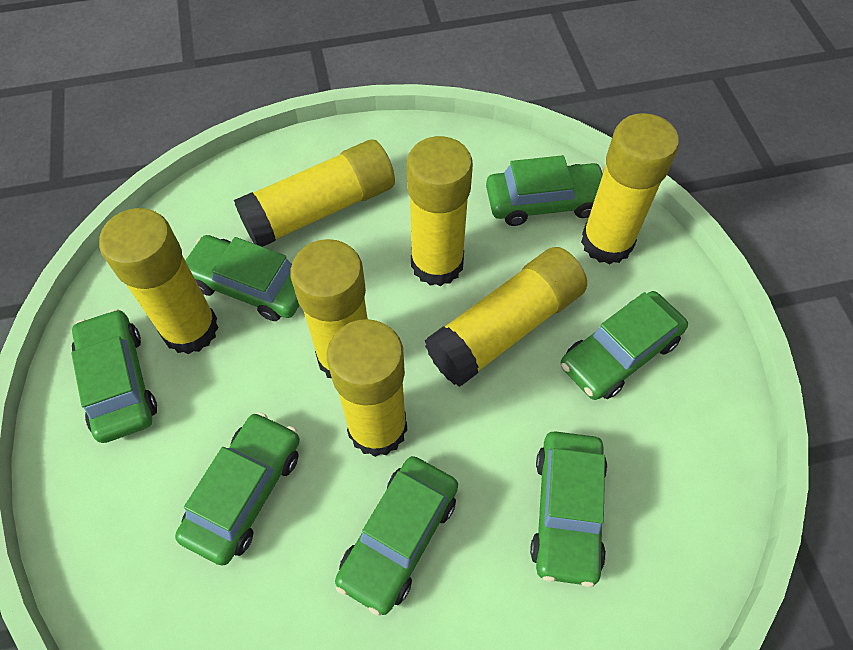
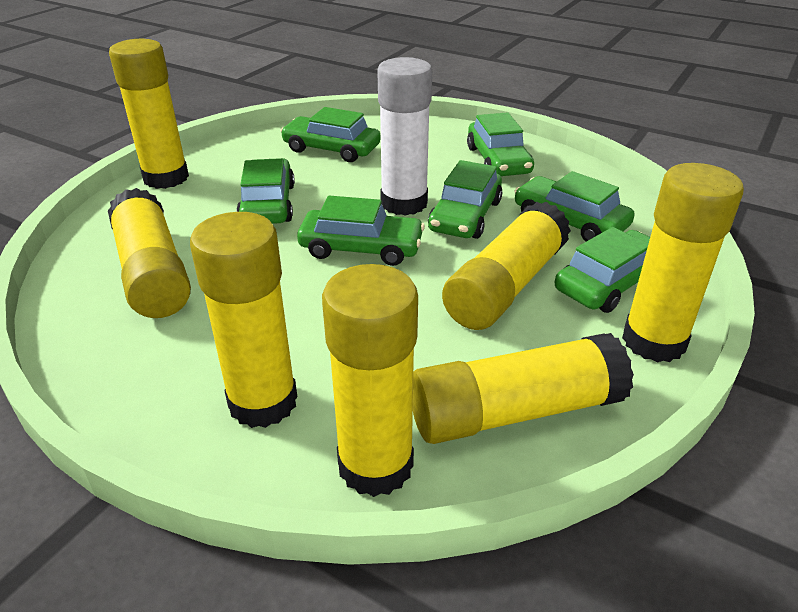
white glue stick: none = 0 -> [377,57,432,216] = 1

